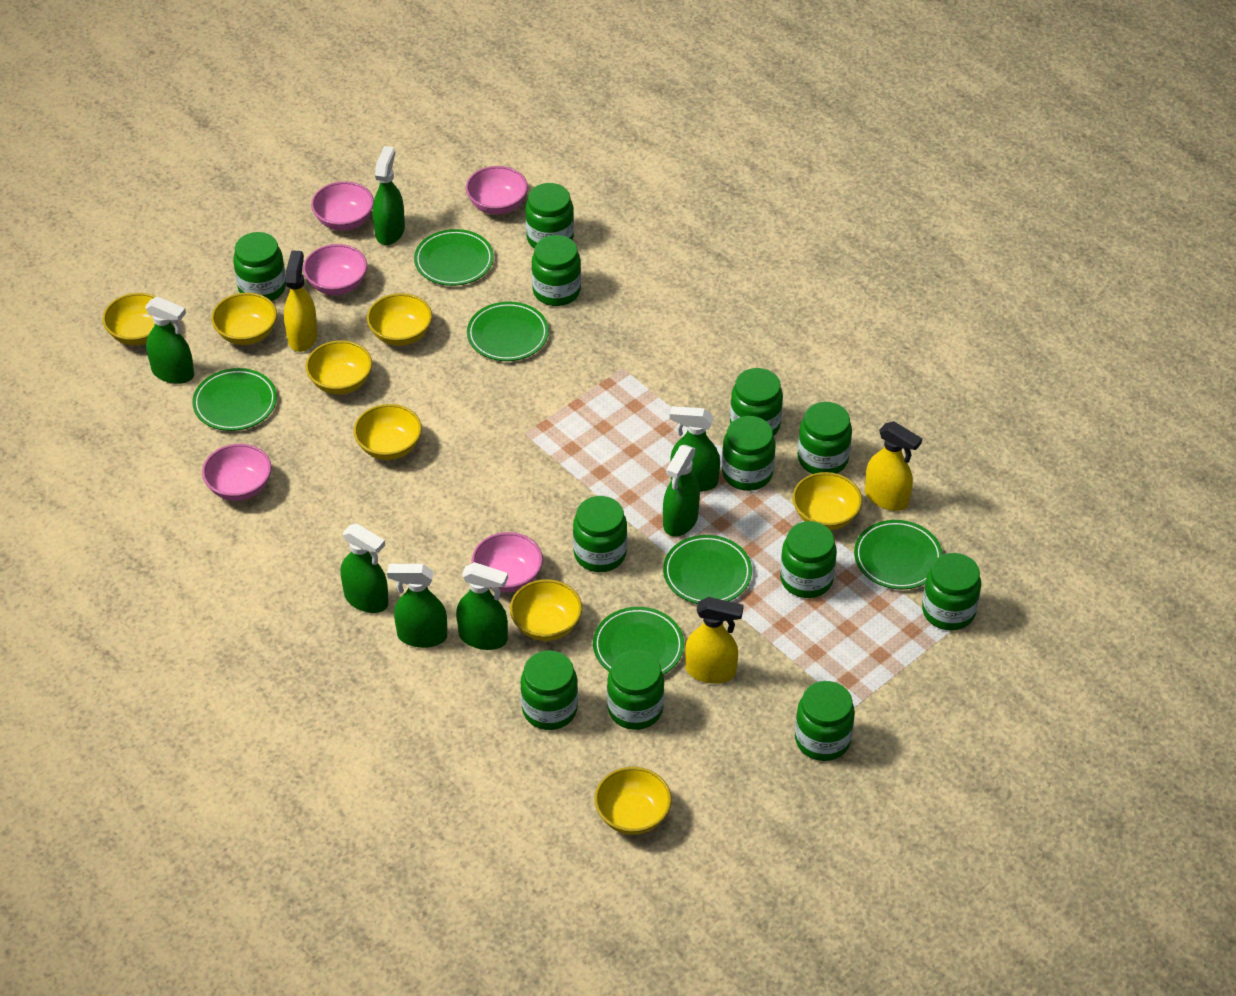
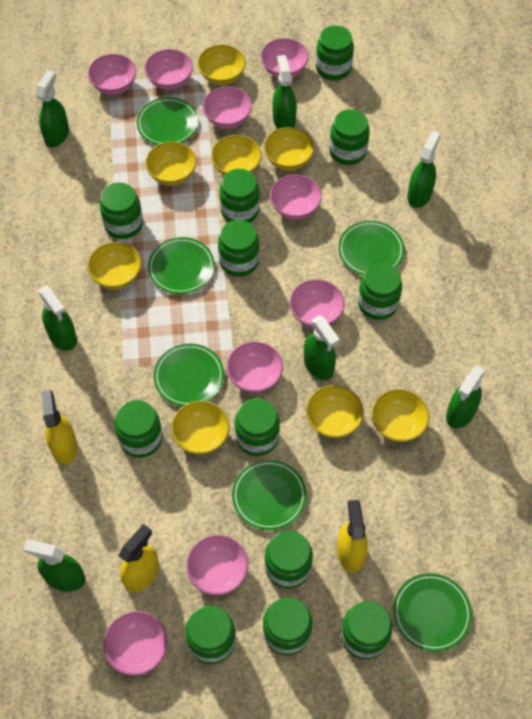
pink bowl: [202,444,272,501] [303,244,367,295] [311,181,374,231] [466,166,528,215] [472,532,543,592] = 5 -> [88,54,136,95] [103,611,168,676] [144,49,193,90] [186,535,249,595] [202,86,252,129] [227,342,283,393] [261,38,309,78] [270,175,322,220] [290,279,345,328] = 9

